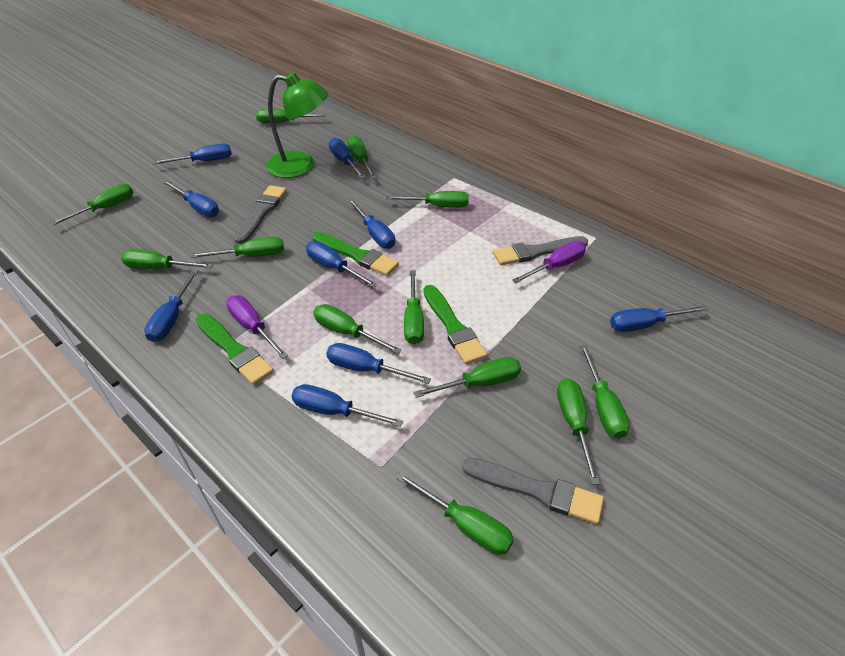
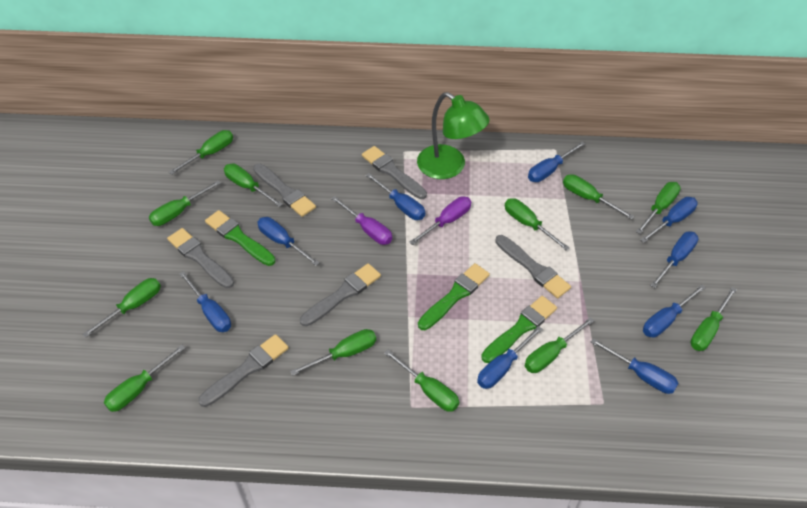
grey brush: [234,185,287,244] [462,458,604,524] [493,236,588,265] = 3 -> [167,228,234,288] [198,334,289,407] [253,163,316,217] [300,263,381,327] [362,146,427,199] [495,235,571,298] = 6

